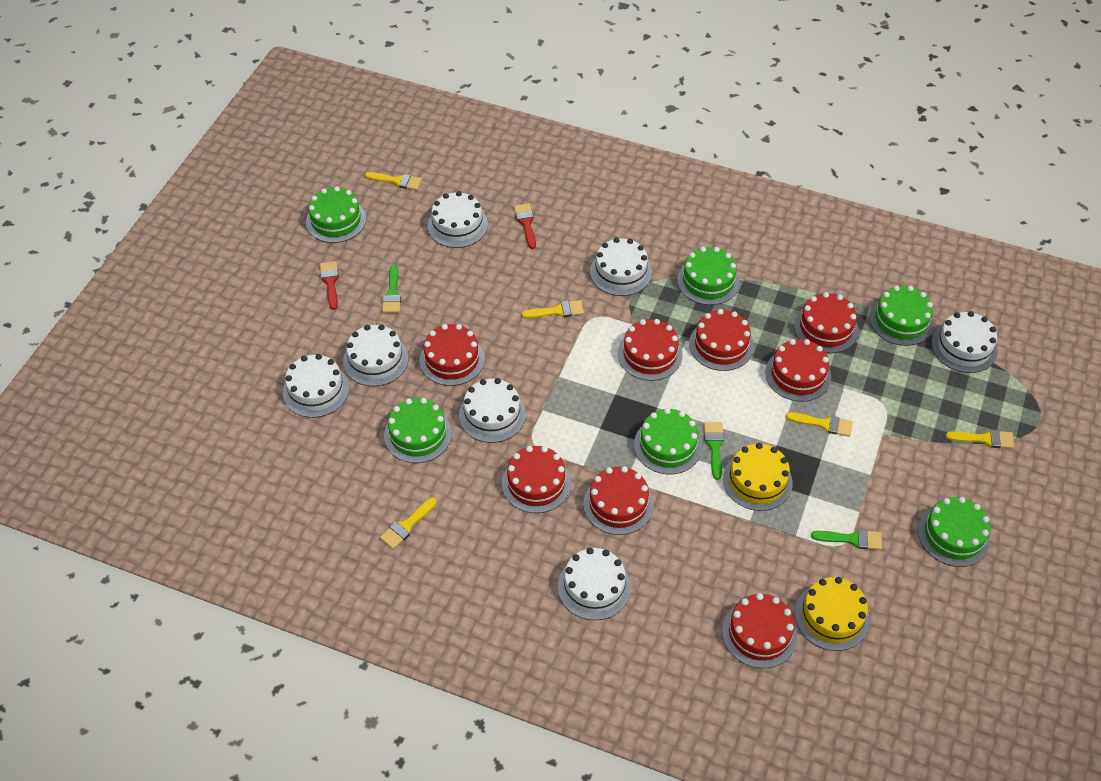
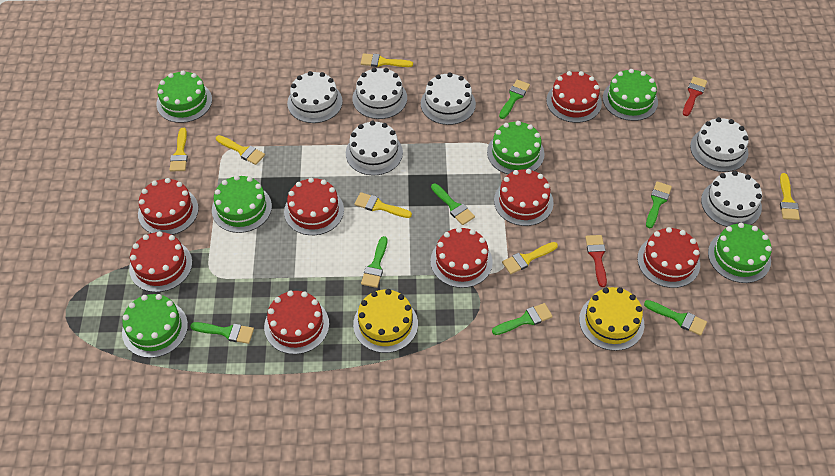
green brush: [382,265,401,313] [704,422,724,480] [811,529,882,550] = 3 -> [190,322,254,344] [361,236,387,288] [431,183,475,225] [492,303,553,335] [499,80,530,119] [644,300,707,336] [646,181,672,228] = 7
white cake: [283,354,349,418] [343,324,409,386] [428,191,488,248] [459,378,526,443] [558,548,631,620] [590,238,652,296] [932,311,997,373] = 7 -> [287,71,343,123] [346,121,403,176] [353,68,407,119] [421,73,476,125] [690,117,749,172] [701,171,762,227] = 6
yellow brush: [365,172,422,190] [380,497,437,549] [521,300,584,318] [786,412,853,437] [946,430,1014,449] = 5 -> [170,128,188,171] [216,135,265,165] [354,192,412,218] [361,53,413,67] [502,242,558,274] [780,173,800,220] = 6

